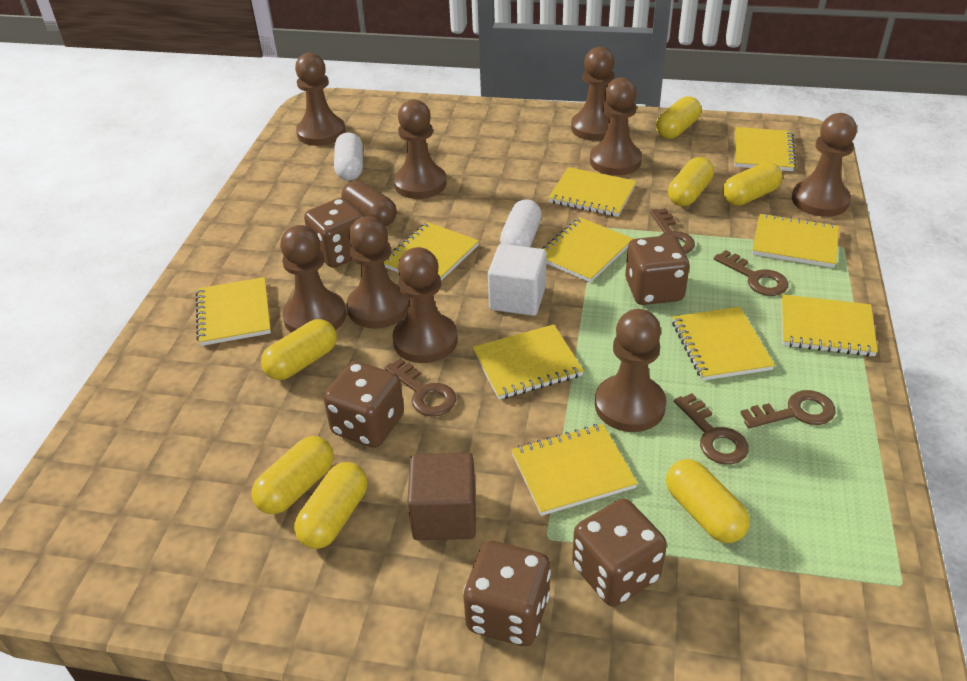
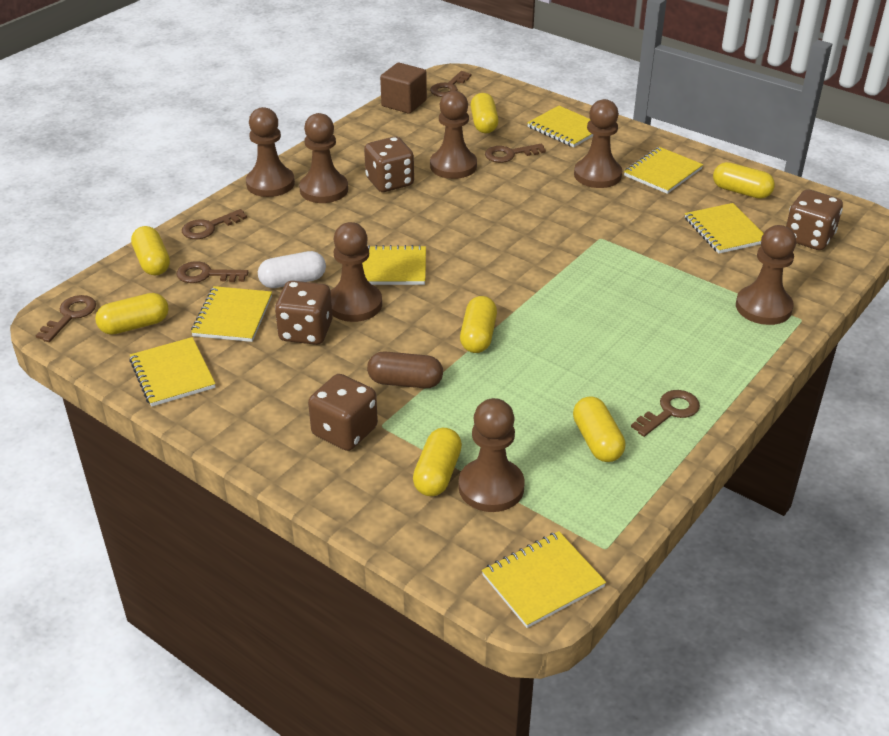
brown dice: [304,198,364,268] [324,361,404,448] [463,541,551,646] [572,499,667,607] [625,235,690,305] = 5 -> [275,281,333,345] [308,374,378,451] [364,137,414,192] [786,189,843,250] = 4
brown key: [385,358,456,417] [650,208,695,254] [674,393,749,465] [714,250,788,296] [740,390,836,428] = 5 -> [36,295,96,342] [177,261,248,283] [182,209,247,239] [430,71,471,97] [485,143,546,163] [631,390,700,437] = 6
brown pawn: [280,225,346,333] [295,53,346,146] [347,216,409,329] [392,247,458,363] [394,100,446,199] [571,47,615,141] [590,77,642,176] [595,309,666,432] [792,113,857,217] = 9 -> [246,107,295,197] [299,113,348,203] [331,222,382,322] [430,91,477,179] [459,398,525,512] [574,99,622,188] [736,225,796,325] = 7
white capsule: [334,132,363,181] [500,199,542,247] = 2 -> [258,251,326,288] = 1
white cube: [488,244,546,316] = 1 -> none = 0
yellow notebook: [196,277,271,346] [384,222,479,281] [472,324,584,400] [511,424,638,516] [542,217,633,283] [548,167,637,217] [672,307,775,380] [734,127,796,171] [752,213,839,268] [781,294,878,356] = 10 -> [129,337,215,407] [191,286,272,342] [362,245,426,285] [482,531,606,628] [527,106,593,147] [624,147,703,194] [685,203,764,254] = 7

